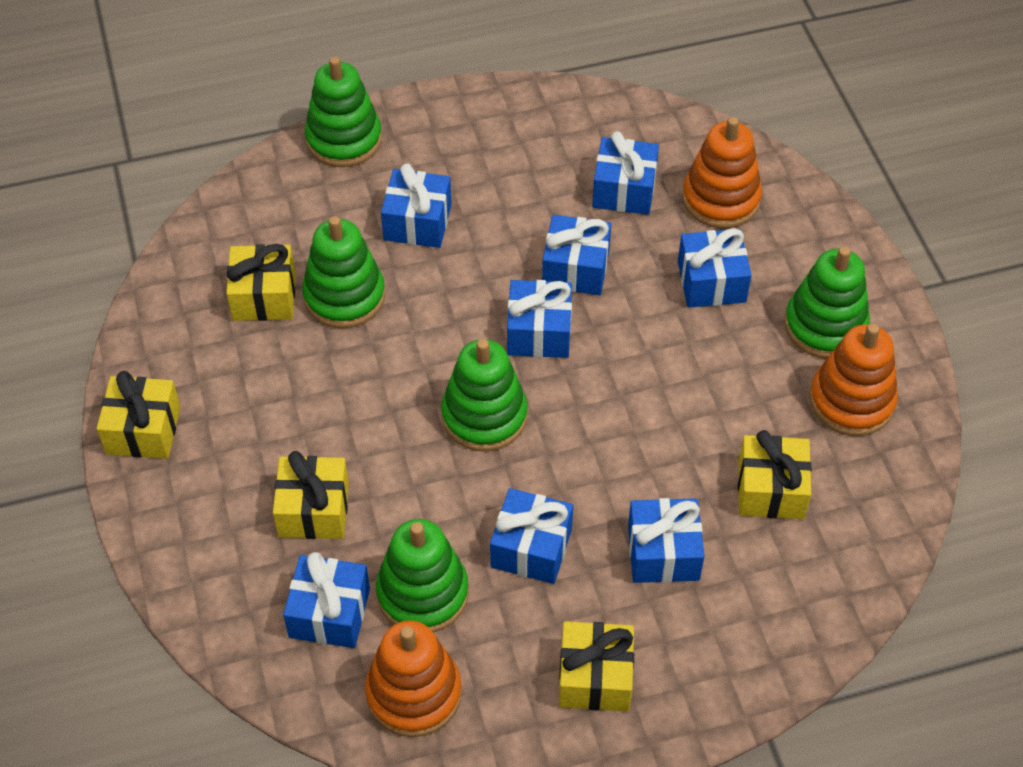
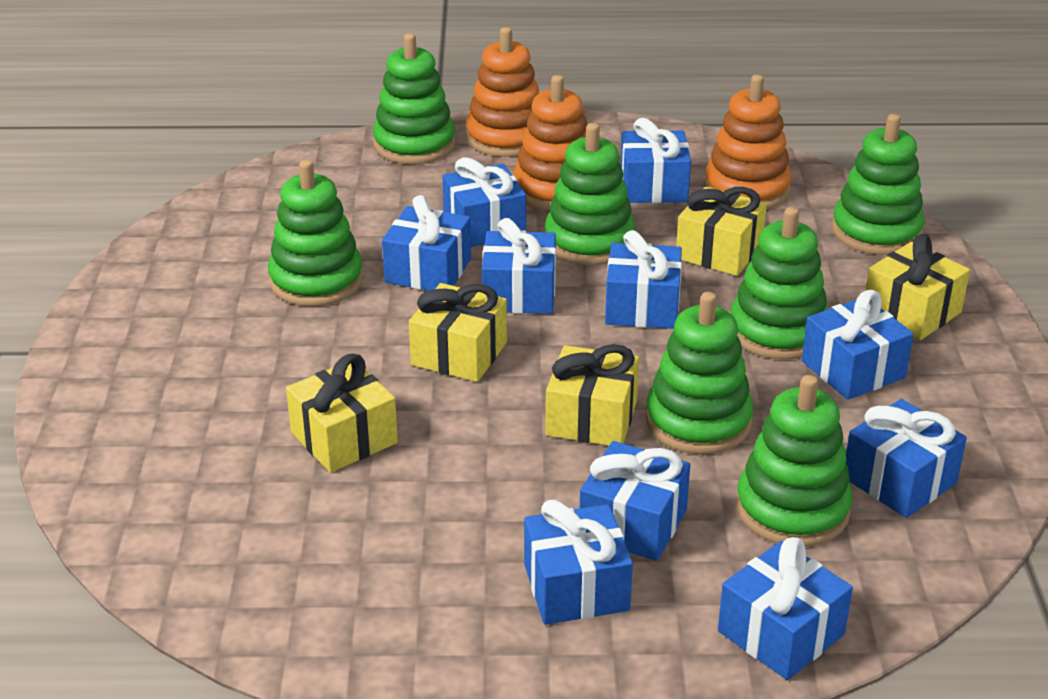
blue gift: [283,552,370,648] [381,163,452,248] [490,488,573,584] [507,280,572,358] [542,215,611,295] [592,131,659,215] [628,498,704,583] [678,228,752,308] = 8 -> [382,195,471,291] [443,157,526,247] [482,218,556,314] [524,500,633,625] [580,441,691,561] [605,230,682,329] [621,118,691,203] [718,537,853,680] [802,290,914,400] [846,399,967,518] = 10
green stacking toy: [302,216,385,328] [305,56,382,167] [376,519,469,633] [441,339,528,451] [784,246,870,359] = 5 -> [268,160,363,307] [373,33,455,164] [545,123,636,265] [646,292,753,454] [731,207,828,360] [736,375,853,547] [832,114,925,255] = 7

